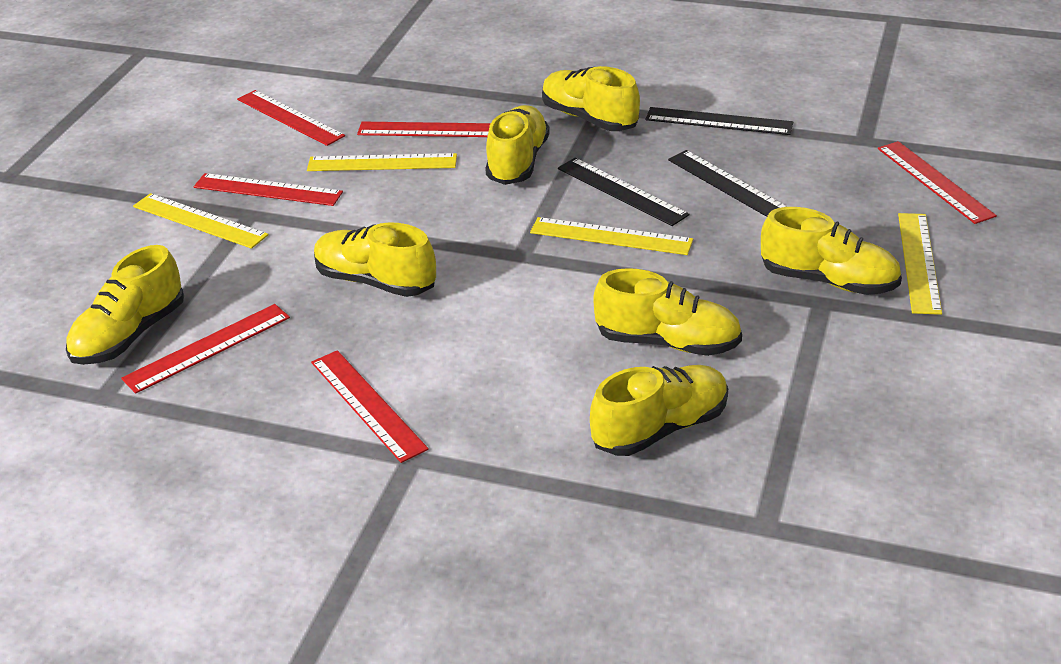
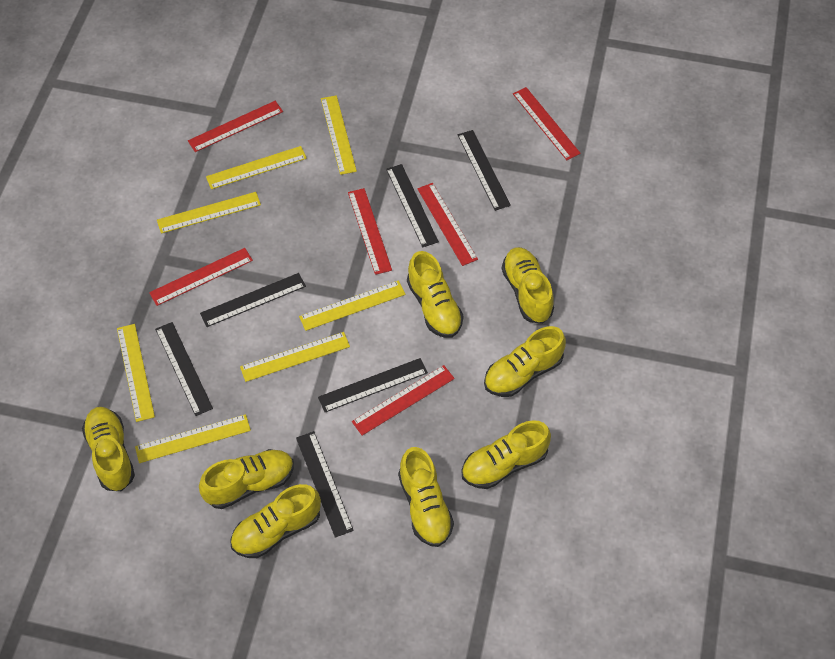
black ruler: [558,158,689,226] [645,107,793,135] [668,150,787,217] = 3 -> [155,322,213,416] [200,273,306,327] [296,431,354,538] [318,358,428,412] [386,164,439,247] [458,130,511,211] = 6
yellow ruler: [133,193,269,249] [307,153,457,171] [530,217,693,255] [898,213,942,315] = 4 -> [117,324,155,422] [135,414,251,463] [157,192,261,234] [206,146,307,189] [240,332,350,382] [299,280,406,331] [321,95,357,175] = 7
yellow shoe: [66,245,184,365] [314,222,436,297] [485,105,550,185] [542,66,640,131] [590,365,728,456] [593,268,742,356] [761,207,902,295] = 7 -> [82,407,135,491] [199,449,294,509] [230,484,321,558] [398,447,454,547] [407,251,464,338] [462,420,551,489] [484,326,566,397] [502,247,554,324] = 8

